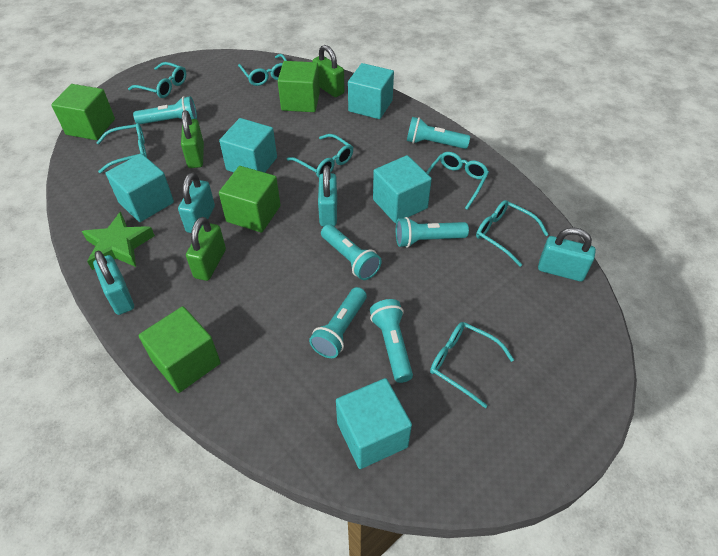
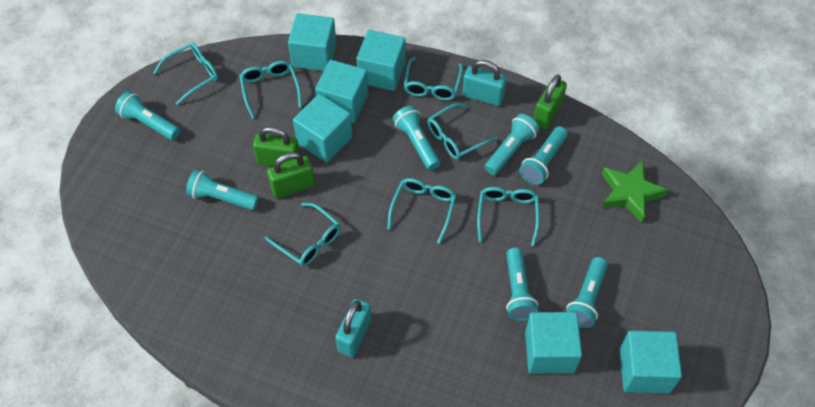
green cube: [51,84,115,140] [139,306,221,393] [219,166,280,233] [278,61,320,112] = 4 -> none = 0
turquoise cube: [106,154,174,222] [219,118,277,173] [336,378,412,469] [348,63,394,119] [373,155,432,223] = 5 -> [288,13,337,71] [293,94,353,163] [315,60,369,123] [356,30,405,91] [525,312,582,374] [620,331,682,393] = 6
turquoise flashlight: [133,96,197,124] [309,287,367,358] [321,224,382,280] [370,299,413,383] [396,217,469,248] [407,117,470,149] = 6 -> [115,91,180,140] [186,169,259,210] [393,105,440,170] [485,114,539,175] [506,247,538,321] [519,126,568,185] [566,257,608,328] = 7
turquoise padlock: [93,251,134,315] [178,172,215,233] [318,166,337,226] [538,227,596,282] = 4 -> [335,299,372,357] [463,60,507,106] = 2

